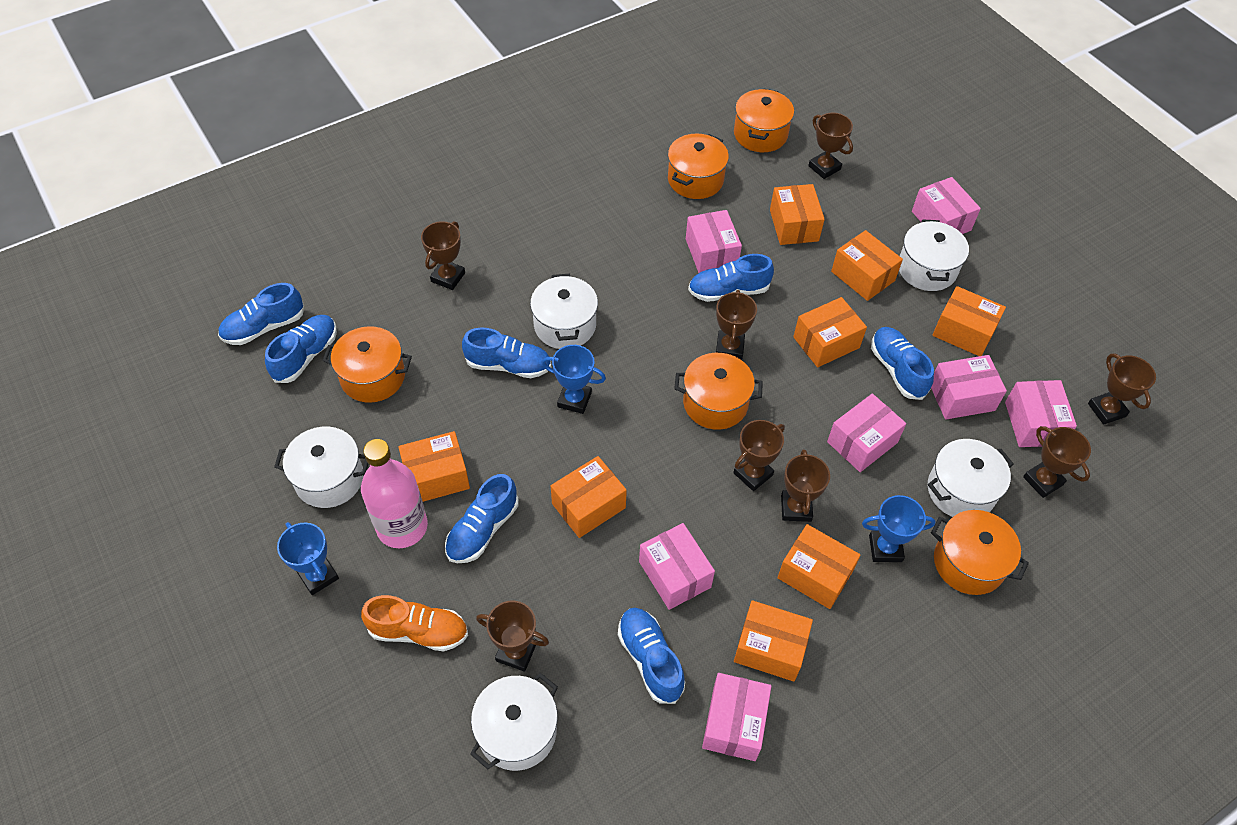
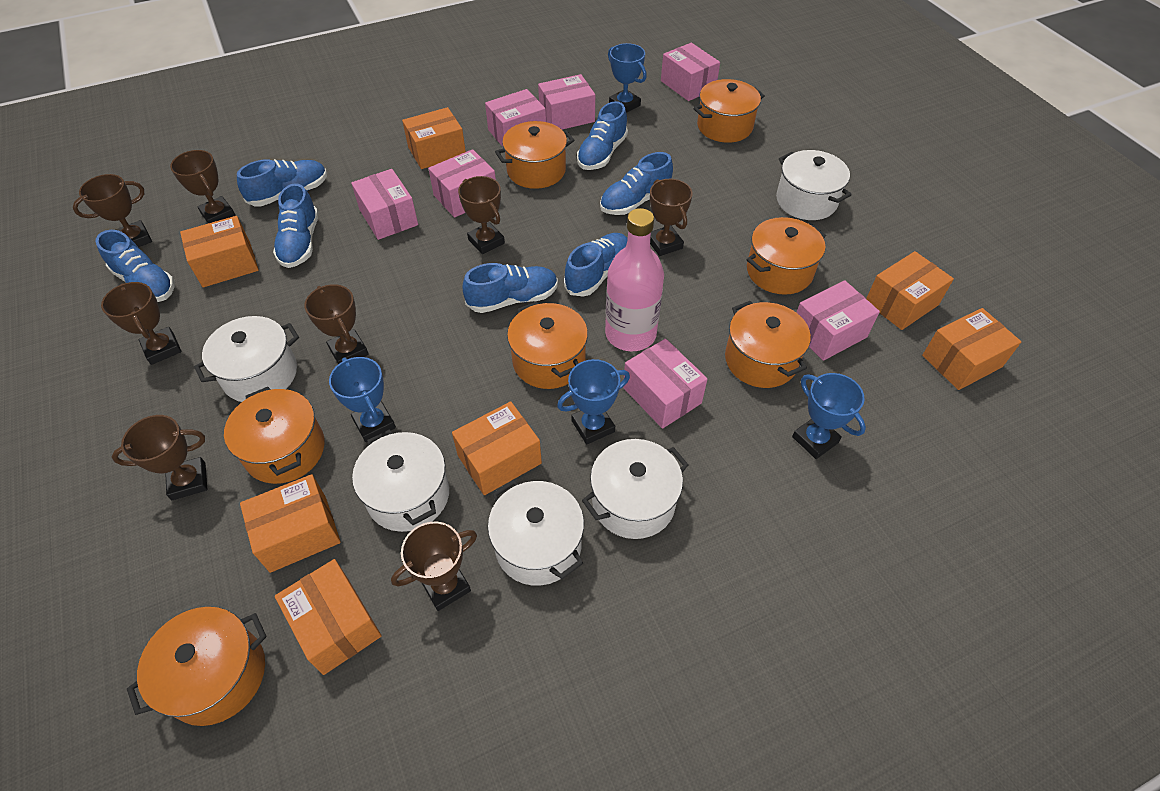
blue trophy: [277,522,339,595] [542,345,606,414] [862,495,936,562] = 3 -> [329,357,396,442] [557,359,630,445] [608,43,647,113] [792,373,866,459] = 4
orange box: [398,431,470,502] [551,456,627,538] [734,600,813,681] [770,184,825,245] [778,524,861,609] [793,297,867,367] [831,230,903,301] [932,286,1006,356] = 8 -> [180,216,259,287] [240,474,341,573] [275,559,381,675] [402,107,466,169] [452,402,542,495] [866,251,954,330] [922,308,1021,390] = 7
orange pot: [323,326,412,403] [668,134,729,199] [674,353,763,430] [734,88,794,152] [931,510,1029,595] = 5 -> [127,607,267,726] [224,387,325,484] [495,121,574,189] [507,302,588,389] [693,79,765,143] [725,301,811,388] [747,217,826,295] = 7
orange shoe: [361,595,468,651] = 1 -> none = 0

